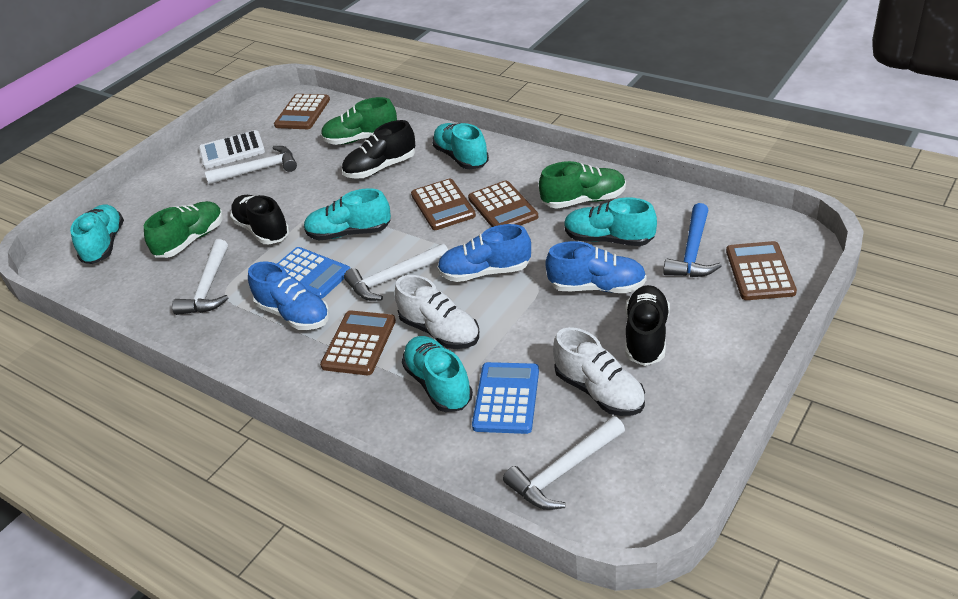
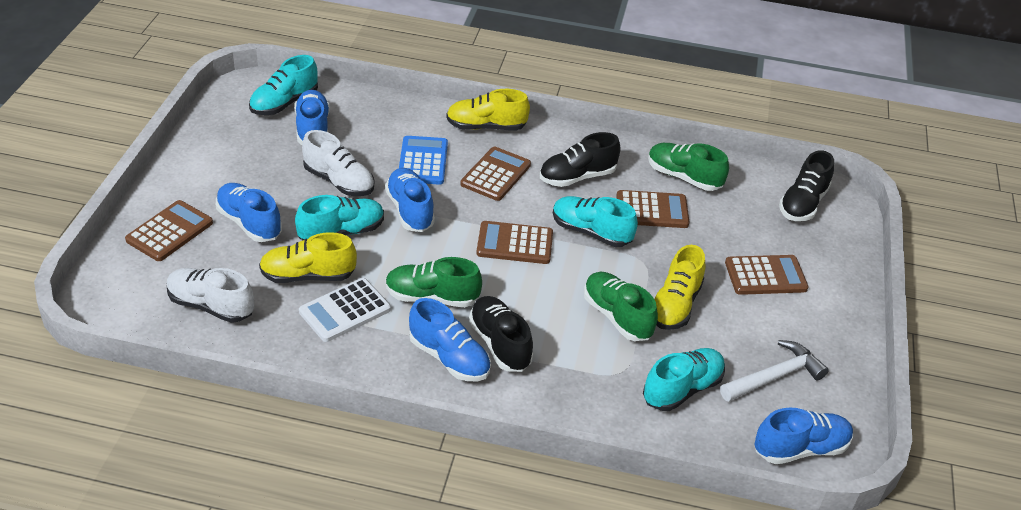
blue calculator: [277,247,350,299] [472,362,539,434] = 2 -> [399,136,448,185] = 1
blue hammer: [663,203,722,277] = 1 -> none = 0
blue shoe: [248,261,330,330] [437,224,531,282] [545,241,647,293] = 3 -> [216,183,282,242] [294,90,330,145] [385,168,435,232] [409,298,491,381] [755,407,853,464] = 5
turquoise shoe: [70,204,124,264] [304,188,391,240] [402,336,473,412] [432,123,489,169] [564,197,657,246] = 5 -> [249,55,318,115] [295,195,384,240] [553,196,638,247] [643,348,725,411] = 4
white hammer: [172,239,229,315] [205,146,297,185] [344,243,448,301] [503,416,625,510] = 4 -> [720,340,829,402] = 1
yellow shoe: none = 0 -> [259,232,357,283] [446,89,530,130] [654,245,706,330] = 3

